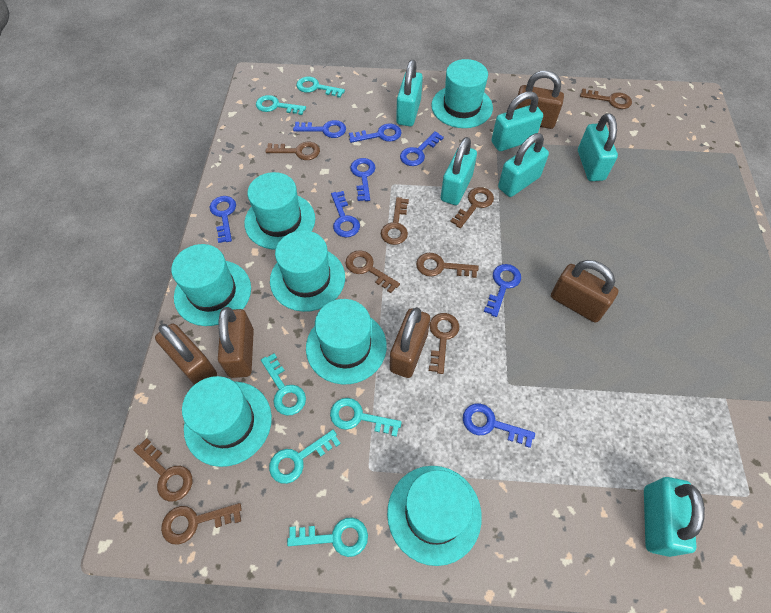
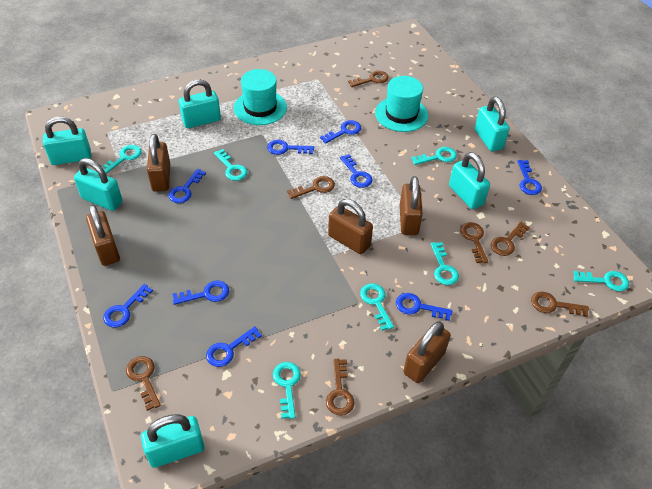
blue key: [210,196,236,243] [293,120,346,138] [331,191,360,237] [349,123,402,143] [350,158,375,201] [400,131,444,166] [463,403,535,448] [484,264,521,317] = 8 -> [103,284,153,328] [168,169,206,203] [173,281,229,305] [206,326,262,367] [267,140,314,155] [320,120,361,144] [340,154,373,188] [396,293,453,321] [517,160,542,195] = 9
brown key: [133,438,193,502] [161,503,242,545] [265,142,320,160] [346,250,400,293] [381,197,409,245] [416,253,479,278] [429,313,459,374] [450,187,494,228] [580,88,632,109] = 9 -> [126,356,161,411] [287,176,335,199] [326,359,355,415] [348,71,389,87] [460,222,488,263] [491,222,530,256] [531,292,589,317] = 7
turquoise hat: [171,244,251,326] [182,376,272,467] [244,172,315,250] [270,230,345,312] [306,299,387,384] [387,466,482,566] [431,59,493,128] = 7 -> [234,69,287,125] [375,76,428,132] = 2
turquoise key: [256,95,306,115] [261,353,306,416] [269,430,341,484] [287,517,368,557] [296,76,345,98] [330,398,402,437] = 6 -> [103,145,141,174] [214,149,248,181] [273,362,301,419] [360,283,394,331] [411,147,457,165] [431,242,459,285] [573,271,629,291] = 7

